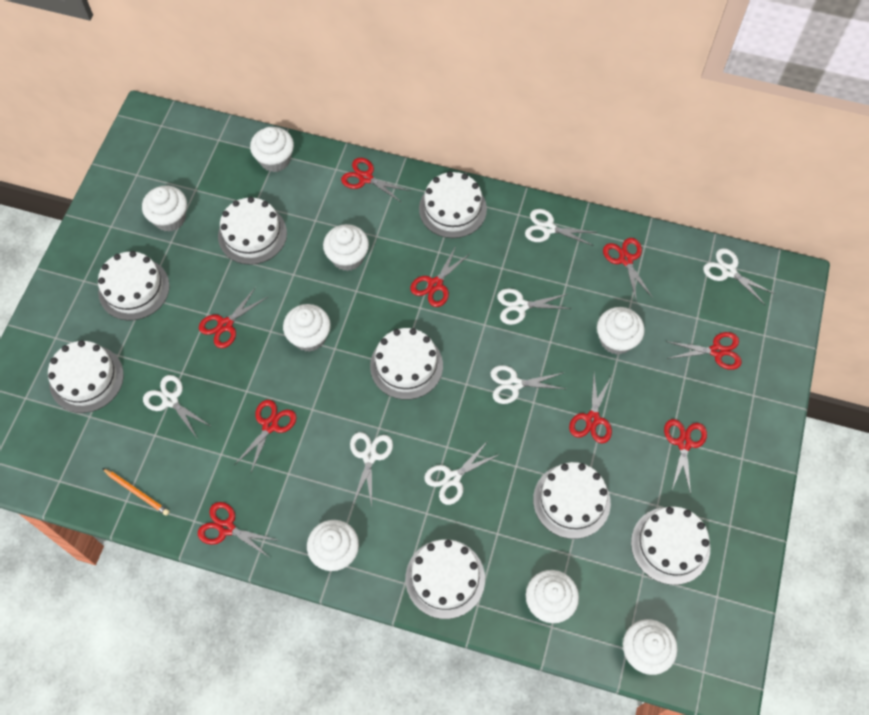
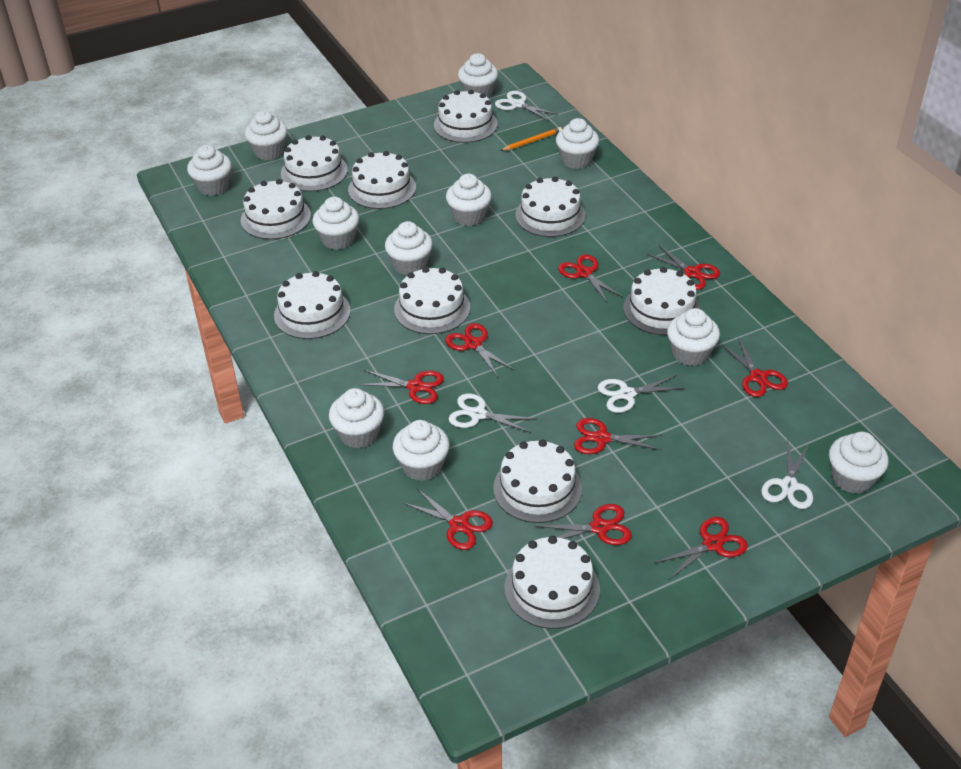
white cake: [48,340,124,413] [98,251,170,320] [218,197,287,265] [370,328,443,400] [405,539,485,619] [419,171,487,238] [533,462,611,539] [631,506,710,585] = 8 -> [241,179,311,239] [274,271,351,339] [281,135,348,192] [348,151,416,209] [394,267,470,334] [434,90,498,143] [493,439,582,523] [504,536,600,629] [515,177,586,237] [623,267,701,335] = 10
white cupcake: [142,185,187,232] [250,127,294,172] [283,304,331,352] [307,520,359,571] [323,224,369,271] [526,570,579,623] [597,307,645,355] [623,619,678,675] = 8 -> [187,145,232,196] [245,111,288,160] [312,197,359,250] [329,388,384,448] [385,221,433,275] [393,420,450,481] [446,174,492,226] [458,53,498,98] [556,118,599,169] [667,308,720,366] [829,432,889,494] = 11
white scissors: [143,375,212,438] [350,432,393,506] [424,441,500,505] [491,365,565,404] [497,288,571,325] [525,209,594,246] [703,248,775,305] = 7 -> [449,393,537,433] [495,91,558,121] [598,375,684,413] [761,442,813,509] = 4

